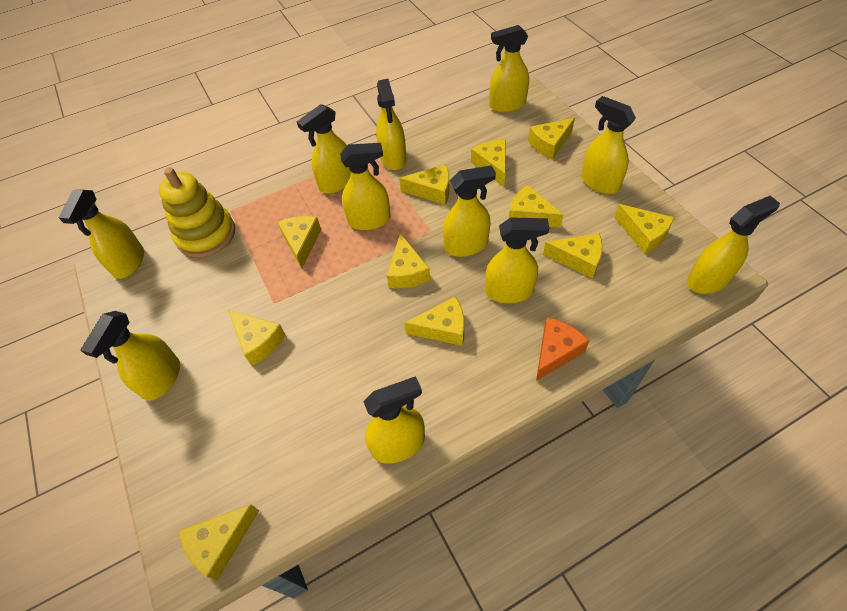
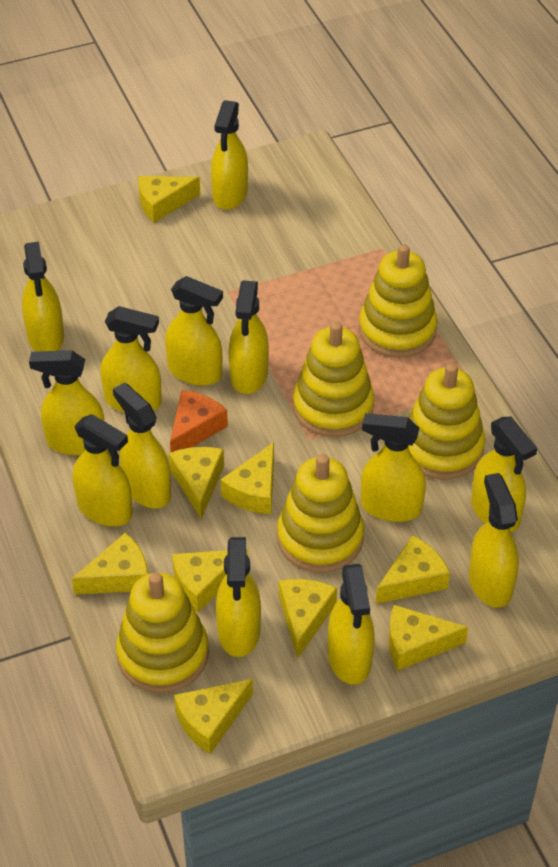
yellow cheese: [179,504,259,580] [228,310,286,366] [277,216,321,269] [387,233,430,288] [399,164,449,205] [404,296,464,346] [471,140,506,187] [509,185,564,228] [528,118,575,160] [543,233,603,279] [614,204,674,254] = 11 -> [72,533,148,595] [138,176,200,223] [169,447,224,519] [172,549,248,612] [174,679,253,754] [220,442,274,514] [279,579,337,659] [376,535,450,604] [389,605,468,671] = 9
yellow spray bottle: [59,190,144,279] [81,311,180,401] [297,104,351,194] [340,143,391,230] [363,376,425,464] [376,79,406,170] [443,165,496,257] [485,218,549,303] [489,25,529,113] [581,96,636,194] [687,196,780,294] = 11 -> [22,242,64,352] [29,350,104,455] [73,414,132,526] [100,306,162,413] [113,383,171,508] [165,276,223,386] [211,100,248,210] [216,537,261,657] [229,280,269,394] [328,564,375,684] [361,413,426,522] [469,473,519,608] [471,417,537,532] = 13
yellow stacking toy: [159,167,235,257] = 1 -> [116,572,209,693] [277,454,364,572] [293,322,374,437] [359,244,438,358] [408,363,485,480] = 5

